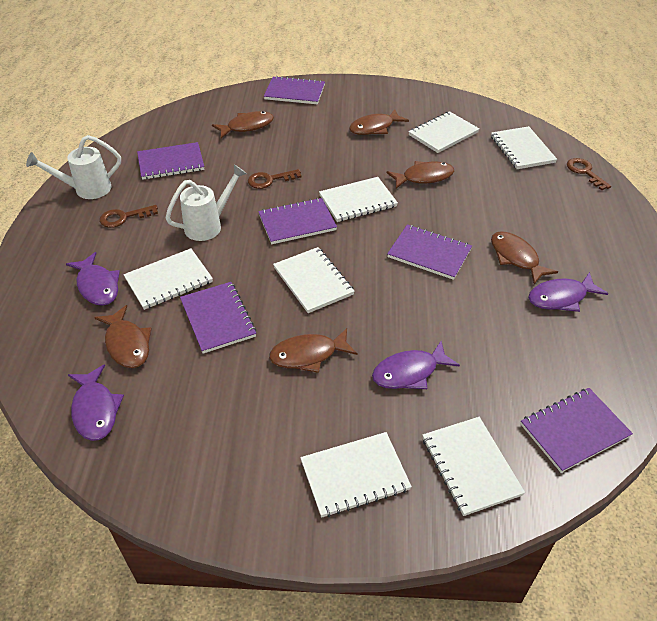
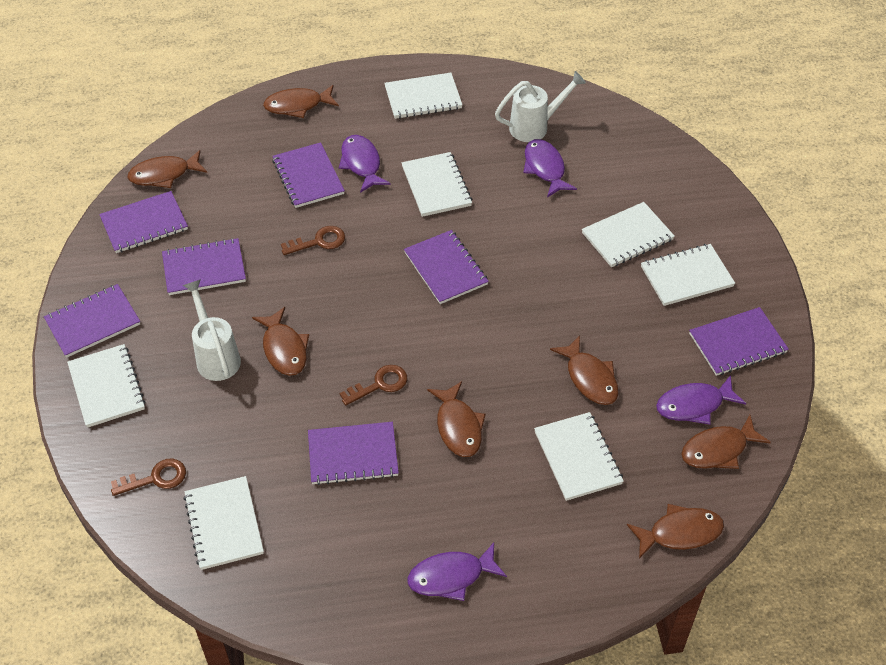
brown fish: [94,305,152,368] [212,111,274,138] [269,328,358,373] [349,109,409,135] [386,161,454,189] [491,231,558,284] = 6 -> [127,150,207,188] [252,307,309,376] [263,85,339,118] [427,381,486,457] [550,335,619,405] [627,504,724,559] [681,415,771,469] = 7
purple notebook: [137,142,204,180] [180,282,256,354] [258,198,337,244] [264,76,325,104] [387,224,472,280] [521,388,633,473] = 6 -> [44,284,140,358] [99,191,188,253] [162,238,246,295] [272,142,345,208] [308,422,399,485] [404,230,489,304] [689,307,789,376] = 7

